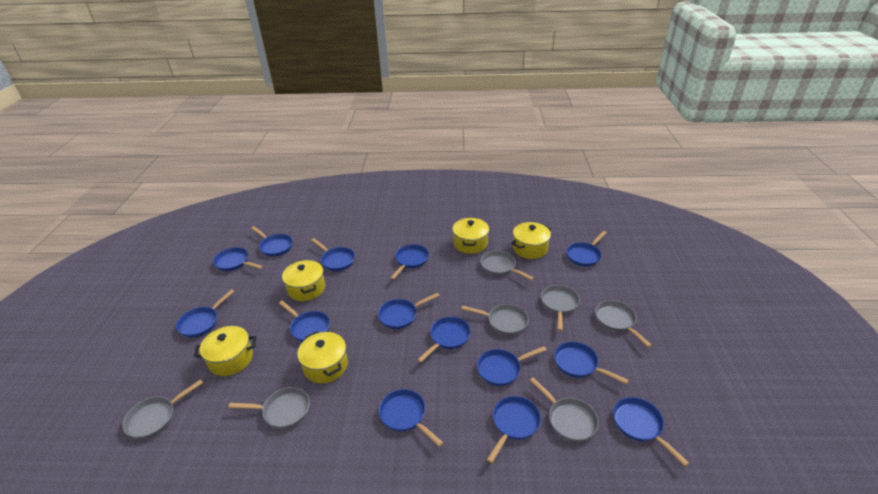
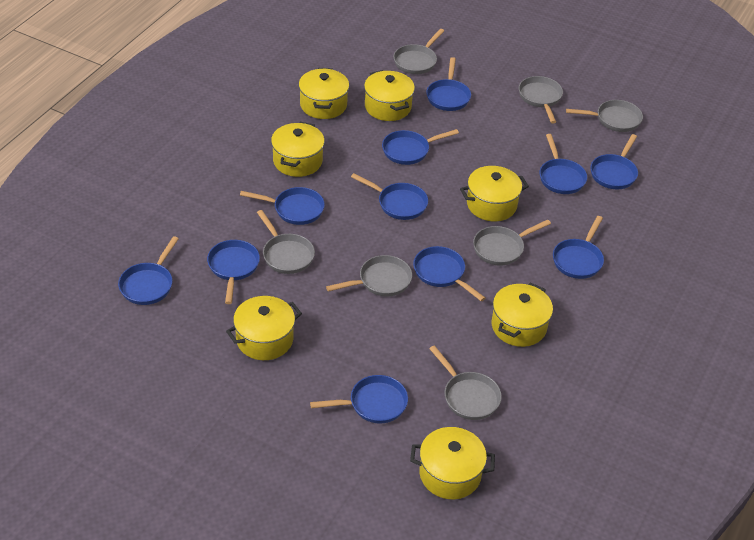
blue pan: [176,289,234,338] [213,247,263,271] [251,226,293,257] [279,301,330,342] [311,238,355,271] [378,293,440,329] [379,389,444,447] [390,244,429,280] [417,317,471,363] [477,346,547,386] [487,396,541,464] [554,341,629,384] [566,231,606,267] [613,397,689,467] = 14 -> [118,236,179,305] [207,240,260,304] [240,187,325,225] [310,375,408,424] [351,173,428,220] [382,129,459,165] [413,246,485,301] [426,57,471,111] [539,134,587,194] [553,216,604,279] [590,134,638,189] = 11
yellow pot: [194,326,256,376] [282,260,325,301] [297,331,348,383] [452,217,489,254] [511,222,551,259] = 5 -> [226,296,302,360] [271,122,325,177] [299,68,349,119] [364,70,415,121] [410,427,495,499] [460,166,529,221] [491,283,553,347] = 7

